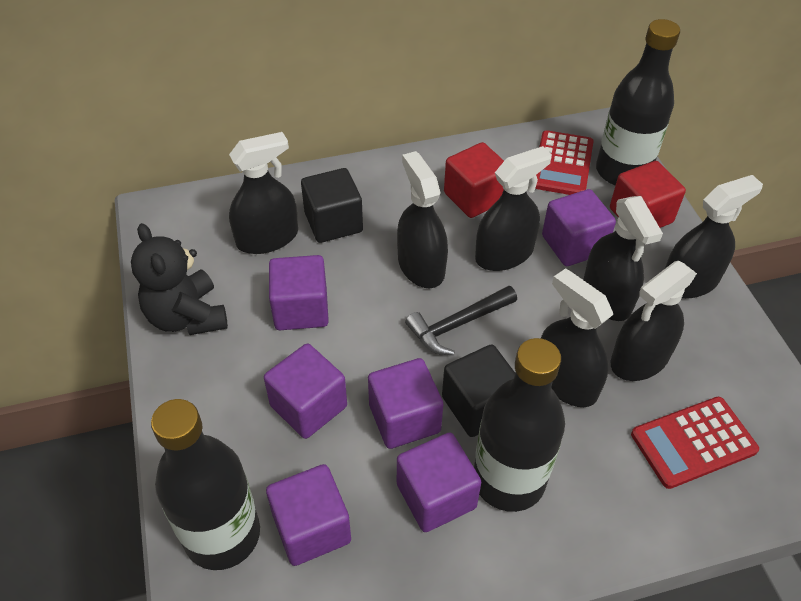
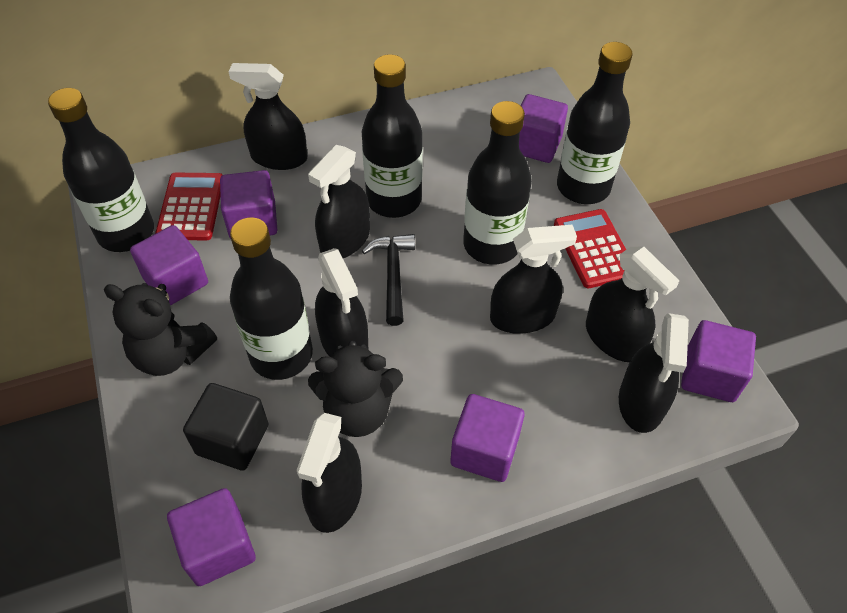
black bottle: [151,399,260,570] [474,338,565,512] [596,19,680,185] = 3 -> [48,88,154,252] [230,217,313,380] [362,54,423,218] [463,101,532,265] [557,42,632,204] = 5
black cube: [301,168,363,243] [442,344,515,437] = 2 -> [183,383,269,471] = 1
black teddy bear: [131,223,228,335] = 1 -> [104,283,217,376] [308,341,403,437] = 2
red cube: [444,142,504,218] [610,161,686,228] = 2 -> none = 0

